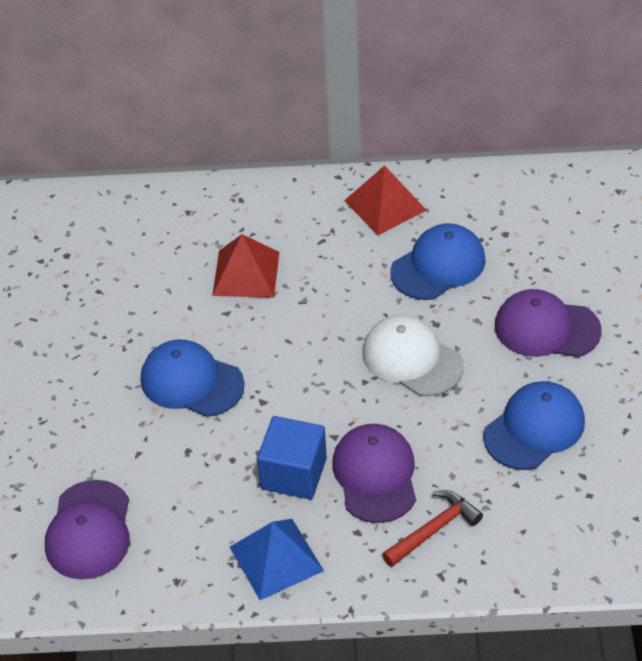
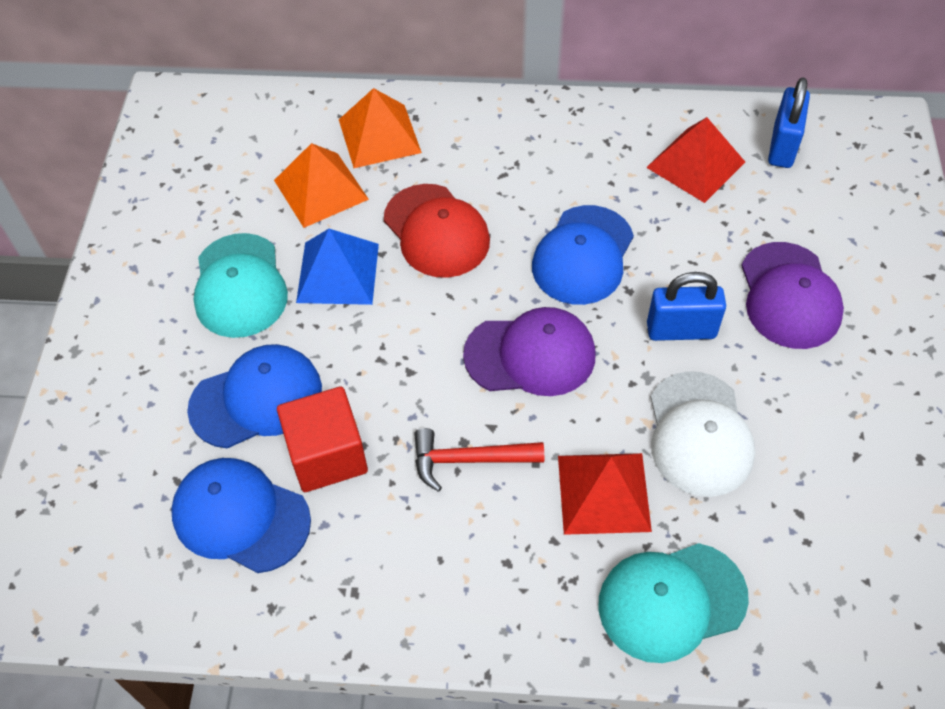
blue cube: [257,416,327,499] = 1 -> none = 0
blue padlock: none = 0 -> [647,272,726,341] [768,77,810,168] = 2
orange pyramid: none = 0 -> [274,143,369,228] [339,88,422,168] = 2
purple cap: [45,480,130,580] [332,424,416,523] [495,289,602,357] = 3 -> [463,307,596,396] [741,242,844,349] = 2
red cap: none = 0 -> [384,184,490,278] = 1
red cube: none = 0 -> [277,386,368,492] = 1
turquoise cap: none = 0 -> [194,233,288,338] [599,543,749,663] = 2

